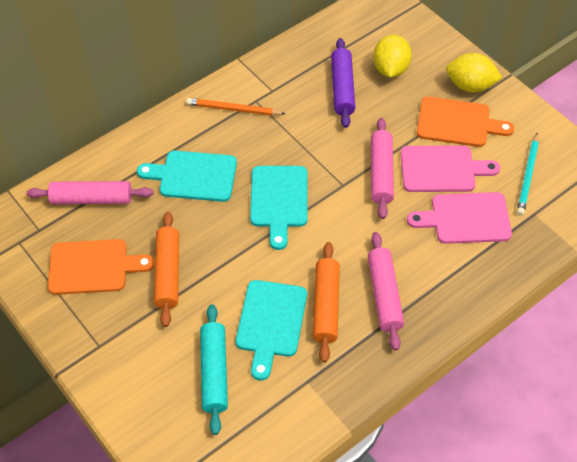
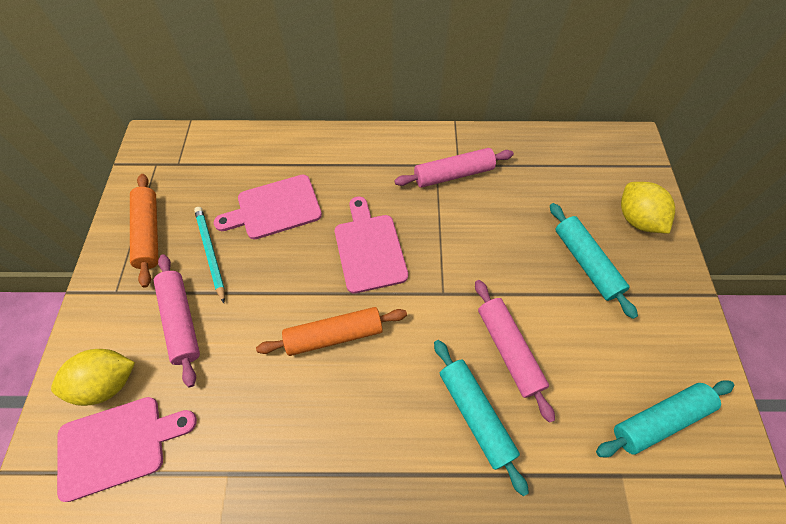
orange cutting board: [48,239,155,295] [417,96,514,147] = 2 -> none = 0
orange pencil: [186,98,286,116] = 1 -> none = 0
pink cutting board: [400,145,500,192] [407,192,512,244] = 2 -> [57,397,197,502] [214,175,322,239] [335,197,408,293] = 3
purple rolling pin: [331,38,355,128] = 1 -> none = 0
turquoise cutting board: [137,151,237,202] [236,280,307,380] [250,166,308,250] = 3 -> none = 0
turquoise rolling pin: [200,304,228,435] = 1 -> [434,340,529,496] [550,203,638,319] [596,380,734,457] = 3

